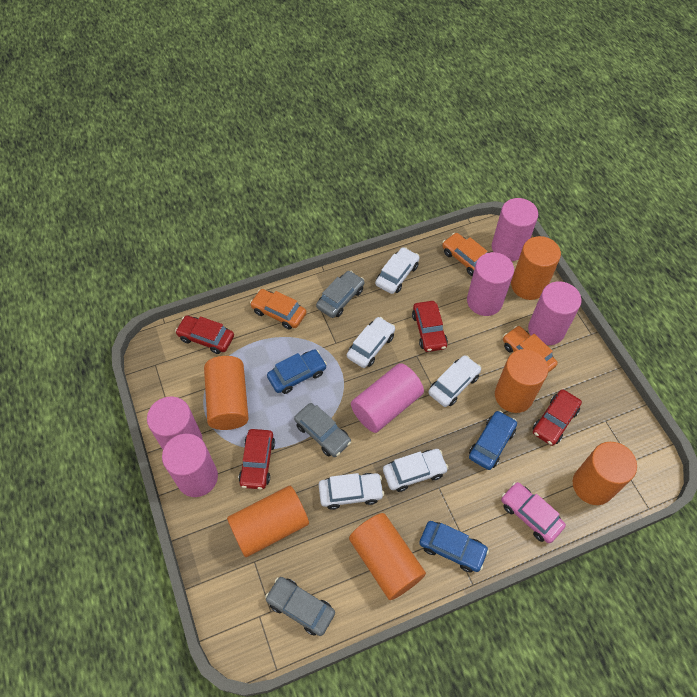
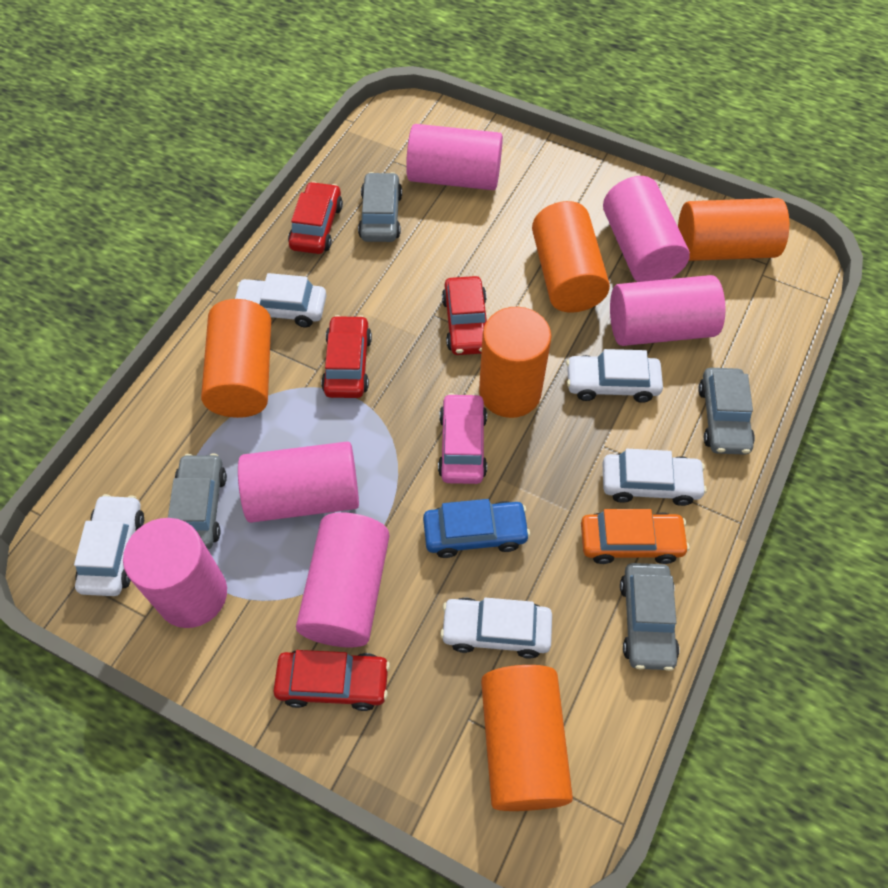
blue car: [267,349,327,394] [419,521,489,572] [469,411,517,470] = 3 -> [423,499,530,558] = 1
grey car: [265,577,335,636] [294,403,351,457] [316,271,365,318] = 3 -> [168,453,227,549] [358,172,402,242] [620,563,680,671] [698,368,755,455] = 4
orange car: [250,289,307,329] [442,233,488,276] [503,326,558,373] = 3 -> [581,509,690,564] = 1
orange cylinder: [204,356,249,430] [227,486,309,557] [349,513,426,600] [495,349,548,413] [511,236,561,300] [573,442,637,505] = 6 -> [201,299,271,418] [479,307,552,418] [481,665,573,811] [532,201,610,313] [678,198,789,261] = 5

